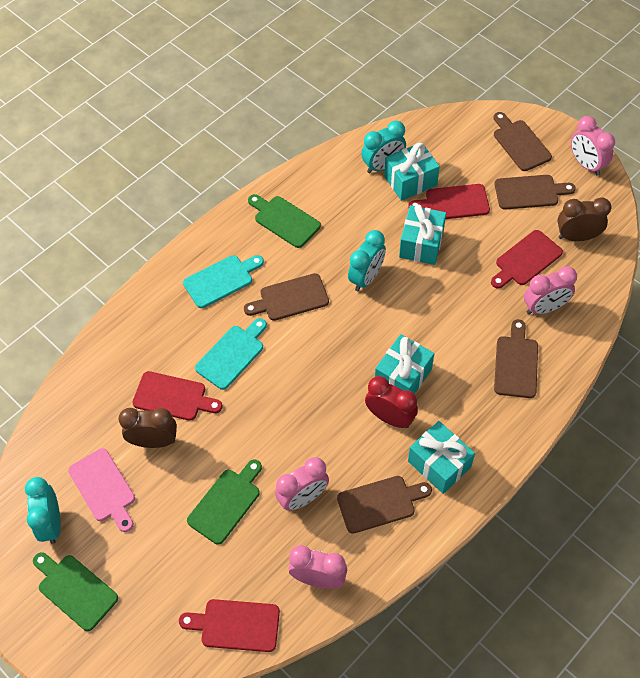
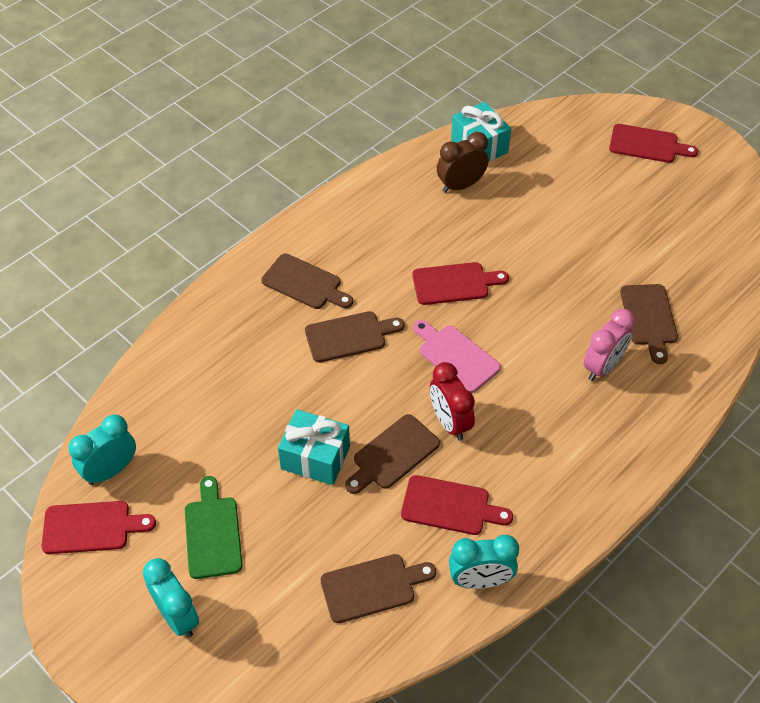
brown clock: [119,408,177,448] [558,198,611,241] = 2 -> [437,132,488,193] = 1
green cutting board: [33,552,118,631] [187,459,262,544] [248,194,321,248] = 3 -> [185,476,243,579] = 1
pink clock: [275,457,329,511] [289,545,347,589] [524,266,577,315] [571,116,615,176] = 4 -> [584,309,635,381] = 1
turquoise cutting board: [183,255,264,308] [195,318,267,390] = 2 -> none = 0
turquoise gift: [375,334,434,394] [384,142,440,201] [399,205,446,265] [408,421,475,494] = 4 -> [278,409,350,485] [451,102,511,162] = 2

